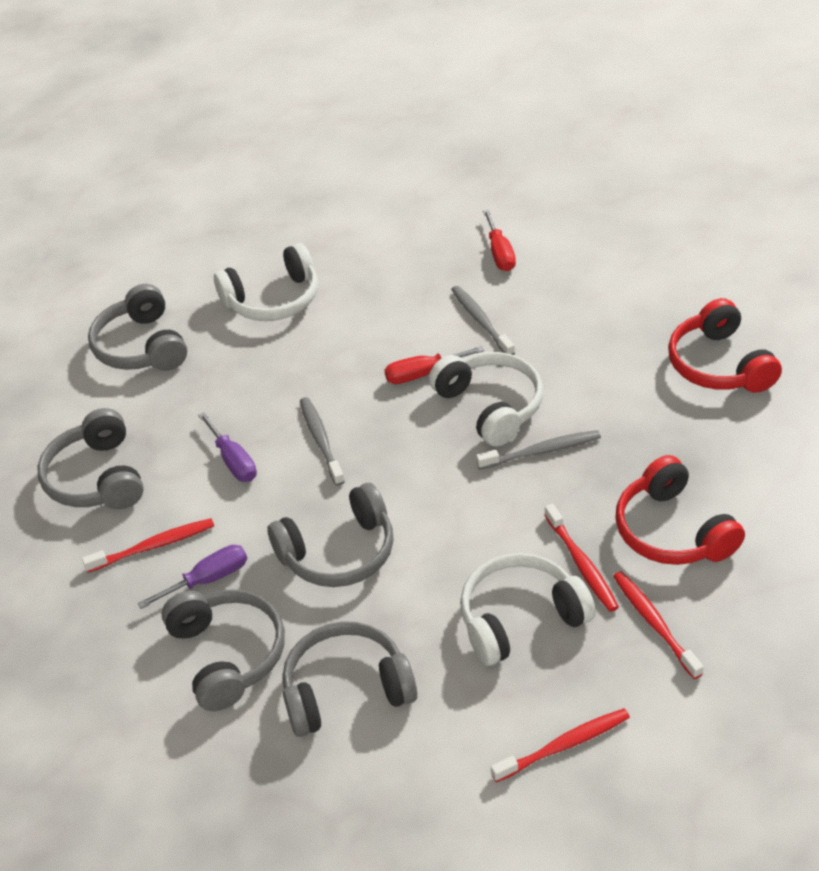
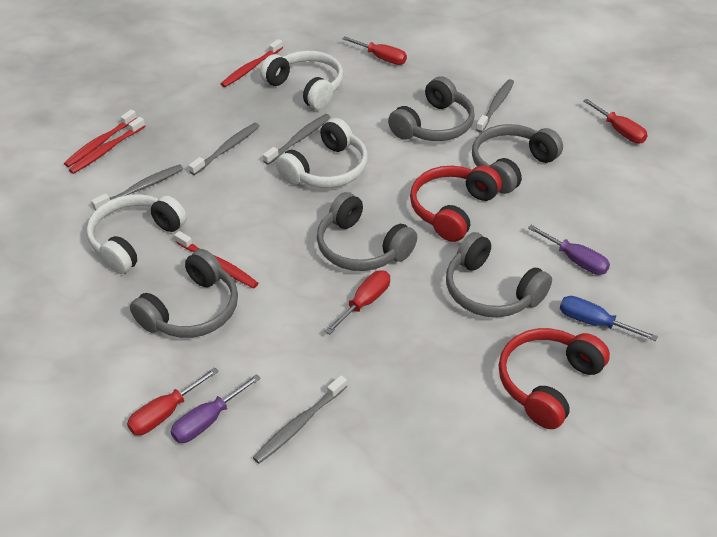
blue screwdriver: none = 0 -> [560,296,658,341] = 1
grey toothbrush: [300,397,345,486] [451,286,515,355] [476,430,601,469] = 3 -> [91,164,183,210] [189,123,260,175] [253,375,347,464] [263,114,331,165] [476,79,514,133] = 5
red screwdriver: [385,346,485,384] [483,209,516,271] = 2 -> [127,367,219,435] [325,270,390,334] [342,37,407,65] [583,99,647,143] = 4

